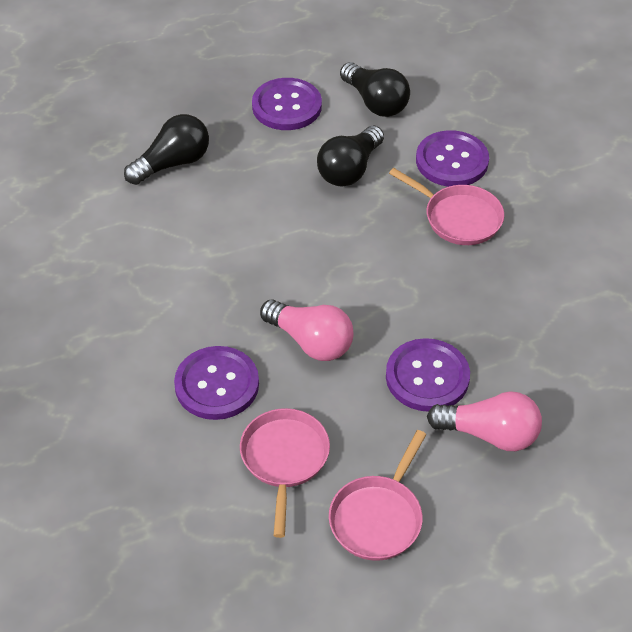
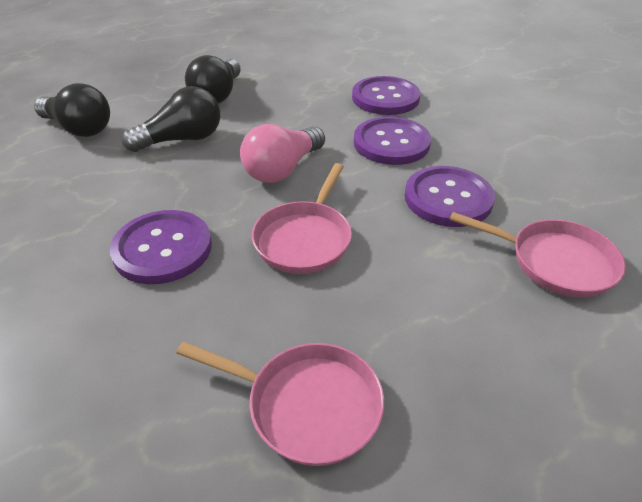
pink light bulb: [260,300,354,361] [427,391,542,451] = 2 -> [240,124,325,183] = 1

